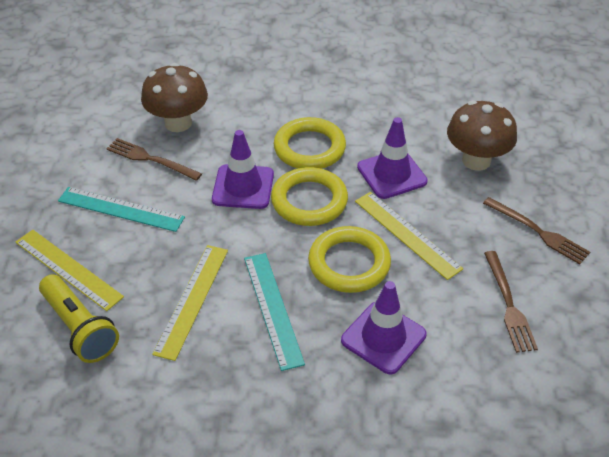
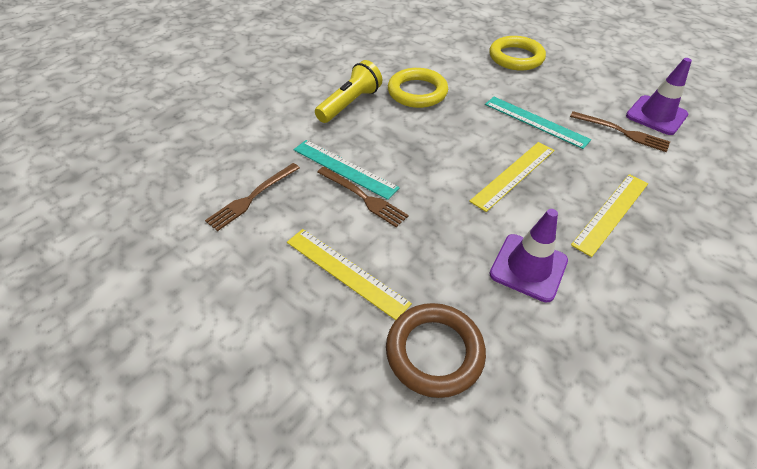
brown mushroom: [141,63,208,132] [447,100,517,171] = 2 -> none = 0
brown ring: none = 0 -> [386,303,486,398] = 1
purple traffic cone: [212,130,274,209] [341,281,427,374] [357,117,428,199] = 3 -> [489,209,568,302] [626,58,692,135] = 2
yellow ring: [271,167,348,226] [274,117,346,169] [308,226,391,293] = 3 -> [388,68,448,108] [489,36,546,71] = 2

